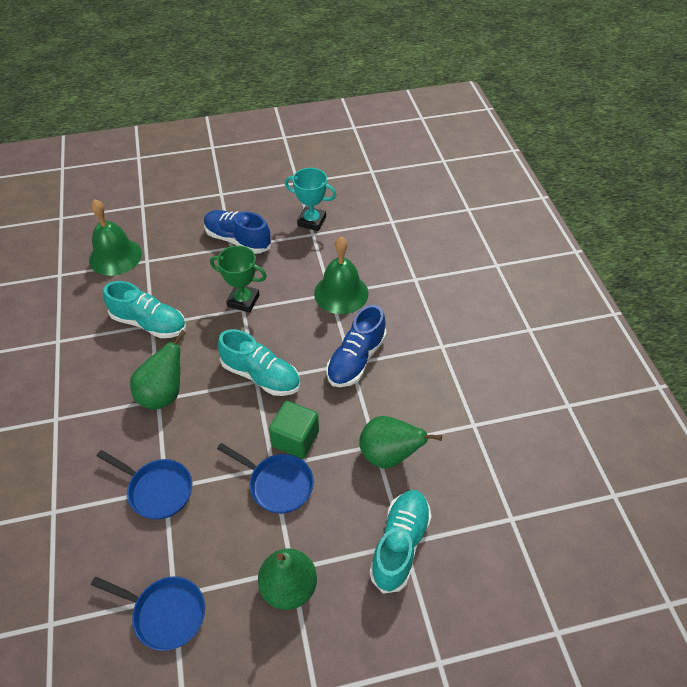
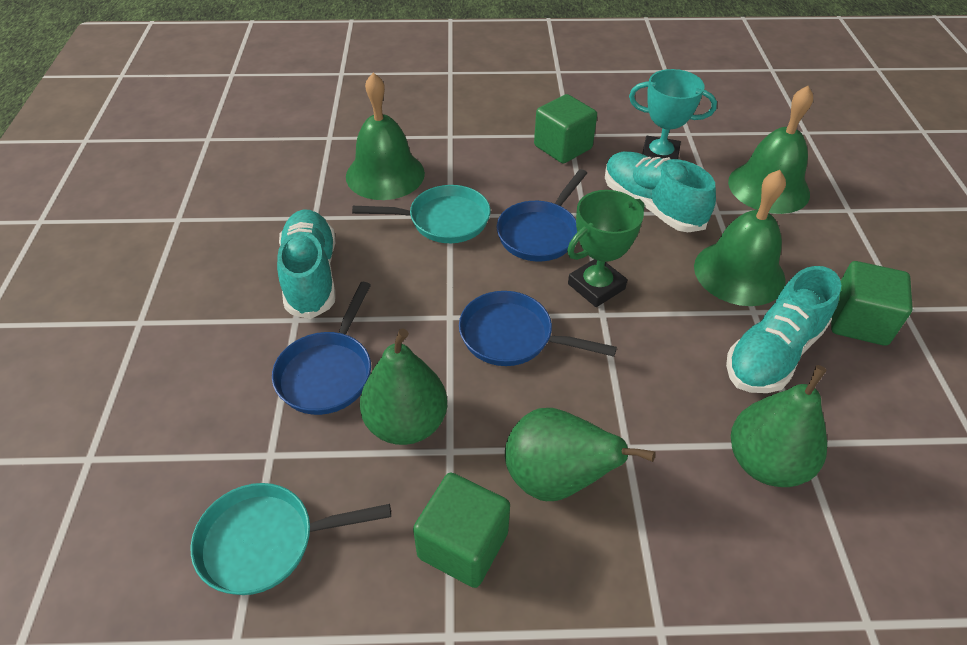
blue shoe: [204,210,271,254] [326,305,387,387] = 2 -> none = 0
green bell: [89,199,142,276] [314,237,369,314] = 2 -> [346,72,425,200] [694,170,786,306] [728,86,813,214] = 3
green cube: [269,401,319,459] = 1 -> [413,473,510,588] [534,94,597,164] [831,261,913,346] = 3
turquoise pan: none = 0 -> [191,483,391,595] [352,185,491,243] = 2

